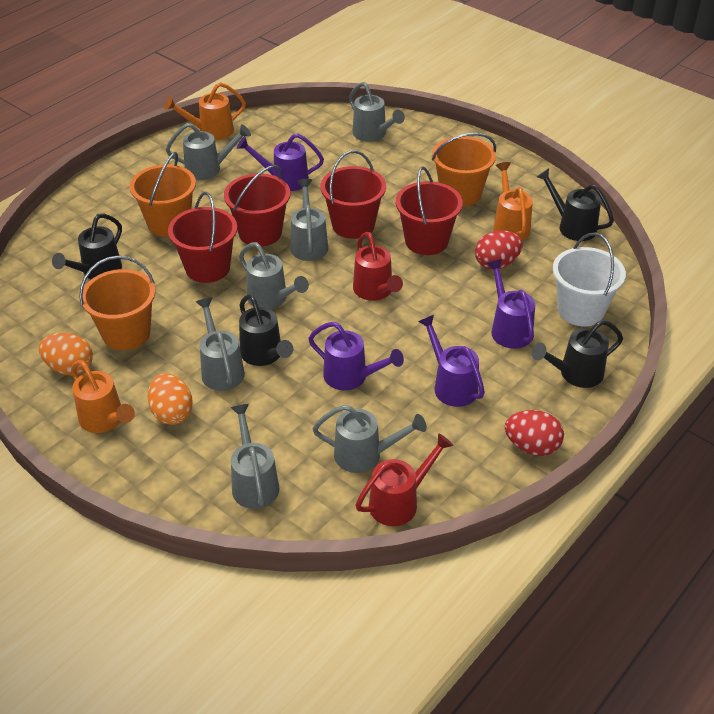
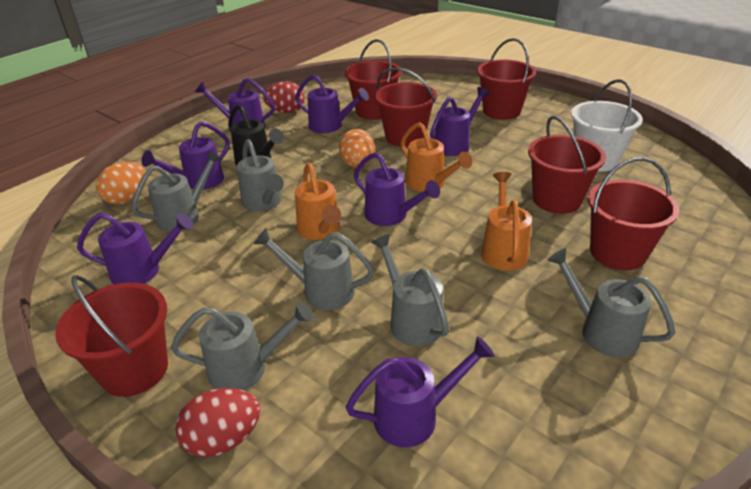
black watering can: [52,213,122,279] [239,294,293,366] [531,320,623,388] [537,168,614,241] = 4 -> [228,104,284,166] = 1
grey watering can: [166,123,251,180] [196,298,245,391] [231,404,279,509] [239,242,309,309] [290,179,328,261] [313,405,427,473] [349,82,405,142] = 7 -> [132,150,223,232] [171,301,314,391] [237,139,284,211] [254,228,374,310] [371,234,449,346] [547,248,676,357] = 6
orange bucket: [79,256,155,350] [130,152,196,237] [432,133,496,206] = 3 -> none = 0
purple watering can: [237,133,324,191] [308,322,404,390] [418,315,485,407] [486,259,535,349] = 4 -> [77,213,193,284] [141,121,230,190] [195,78,275,128] [295,74,369,133] [346,336,495,447] [354,152,440,226] [430,87,490,156] = 7
red bucket: [168,192,237,283] [224,165,290,247] [320,150,386,239] [396,166,463,255] = 4 -> [55,275,168,397] [345,39,402,120] [375,67,437,147] [477,38,536,120] [528,116,606,214] [588,157,679,270] = 6
red watering can: [353,232,403,301] [355,433,453,526] = 2 -> none = 0

